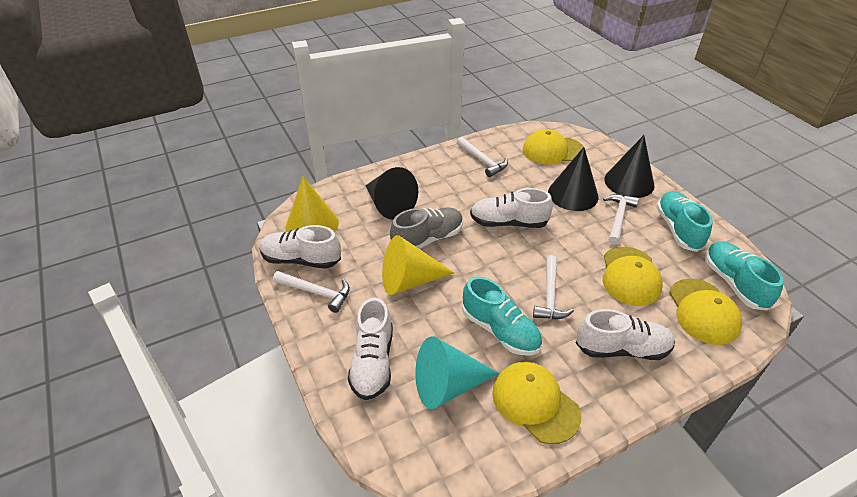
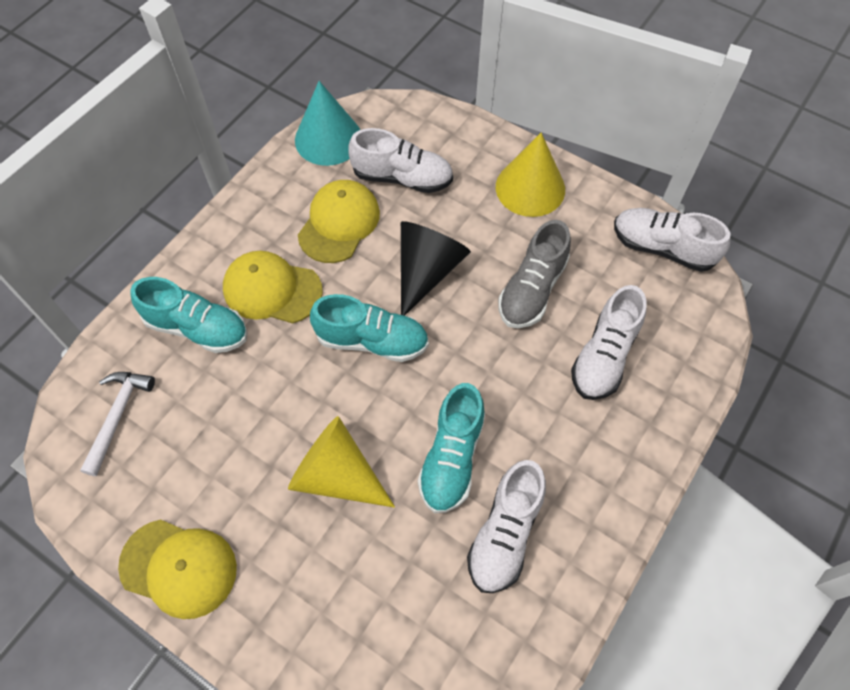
black cone: [366,167,418,220] [548,147,599,211] [604,135,654,198] = 3 -> [401,221,471,316] = 1
white hammer: [273,271,350,313] [457,137,508,177] [533,255,574,319] [603,194,639,245] = 4 -> [80,372,155,476] = 1
yellow cap: [492,362,581,444] [523,129,584,165] [603,247,663,306] [669,279,742,345] = 4 -> [118,520,237,619] [223,251,323,323] [298,180,380,263] = 3

